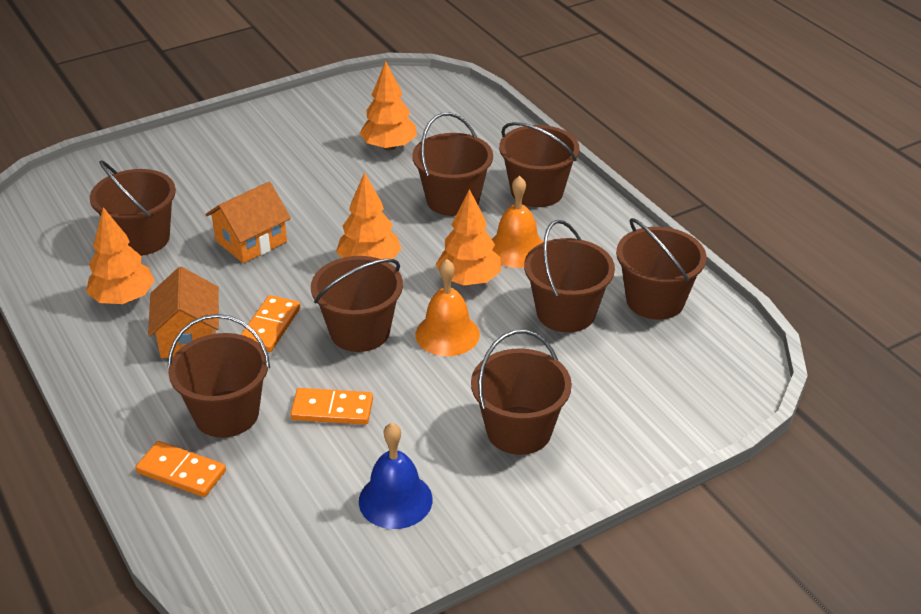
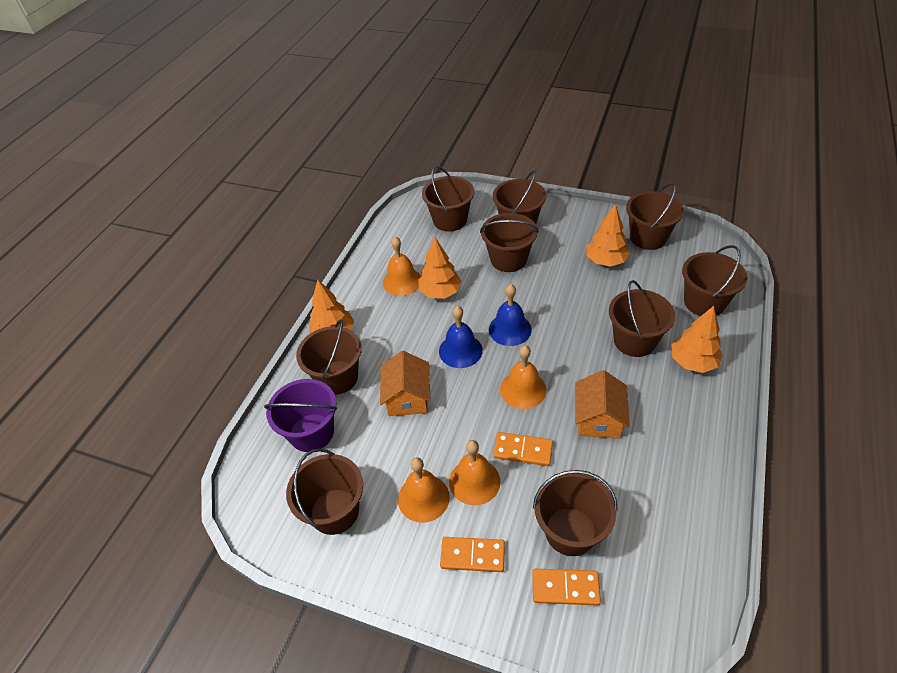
blue bell: [359,423,433,529] = 1 -> [439,306,483,368] [489,284,532,346] = 2
brown bucket: [90,160,176,256] [168,314,270,438] [311,256,403,352] [412,113,493,216] [471,330,572,455] [499,122,579,207] [524,220,615,332] [616,218,707,320] = 8 -> [286,448,363,535] [296,319,362,395] [422,166,474,231] [480,213,539,272] [493,170,546,224] [533,470,618,556] [609,280,675,357] [626,183,684,250] [682,245,747,316] = 9
orange bell: [415,259,480,356] [492,176,543,268] = 2 -> [383,236,421,296] [398,457,450,523] [449,440,501,505] [500,345,547,409] = 4
purple bucket: none = 0 -> [264,379,337,452] = 1

